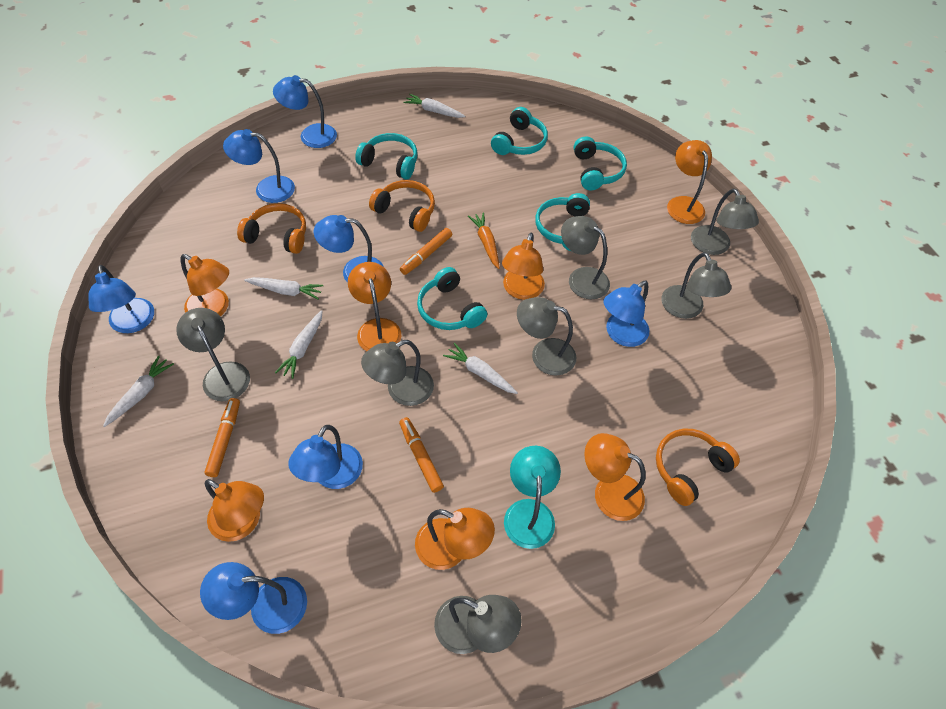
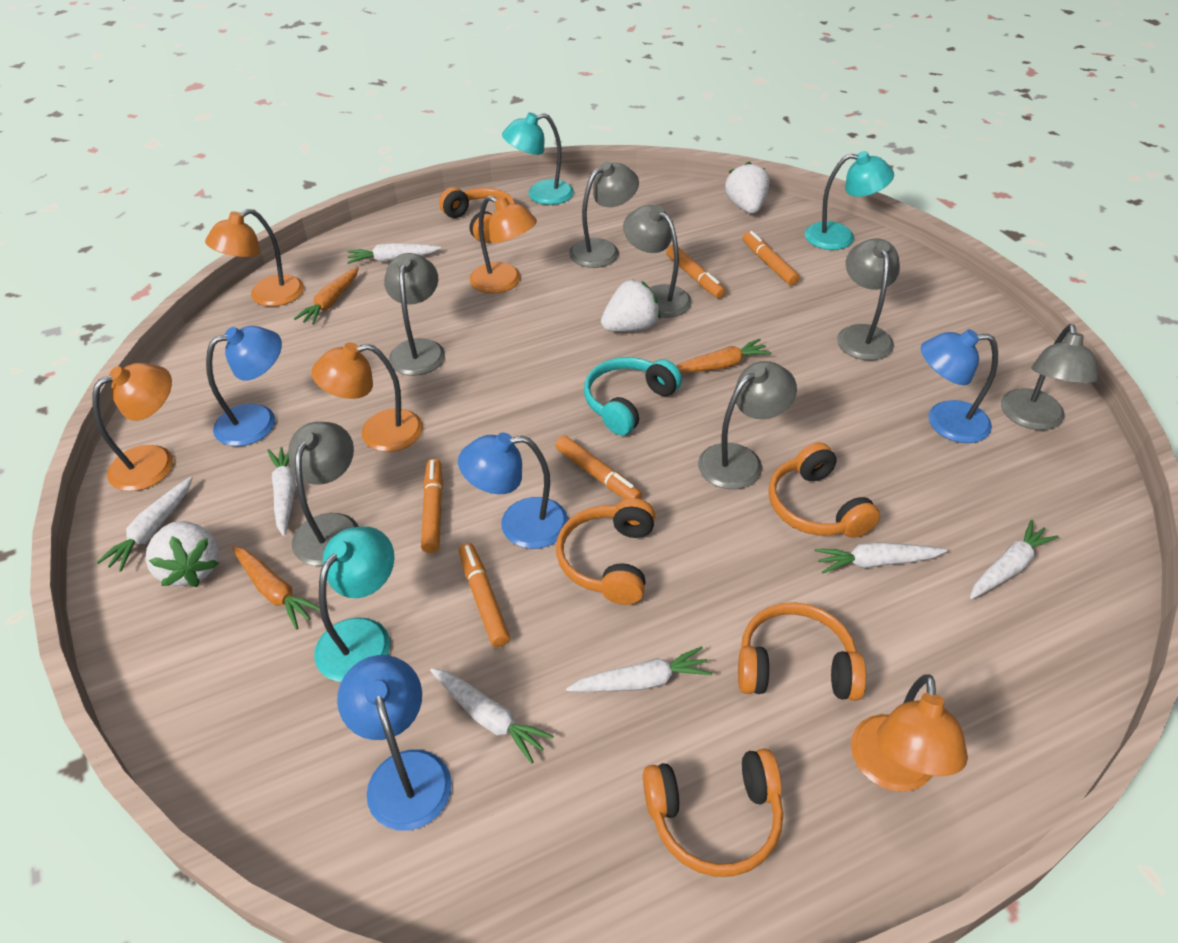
blue lamp: [88,265,154,333] [200,562,307,634] [223,129,295,203] [273,75,337,148] [288,425,363,489] [314,215,384,283] [603,280,649,347] = 7 -> [206,326,282,446] [337,655,452,831] [458,433,568,549] [921,329,998,443] = 4
orange carrot: [468,212,500,269] = 1 -> [232,546,320,630] [294,267,359,325] [676,339,772,373] = 3
orange headphones: [237,203,306,254] [369,180,435,232] [656,429,740,506] = 3 -> [439,187,516,243] [556,498,655,605] [643,749,783,877] [738,602,866,701] [768,442,880,538] = 5
orange lamp: [181,254,229,317] [205,479,264,542] [348,262,401,351] [415,508,495,570] [502,232,545,300] [584,433,646,521] [667,140,712,224] = 7 -> [93,363,173,491] [205,209,304,307] [311,343,423,452] [470,196,537,294] [851,674,968,792] = 5
orange marker: [204,398,240,477] [399,417,444,493] [400,228,452,275] = 3 -> [421,459,443,553] [459,543,510,647] [555,435,642,499] [666,245,725,298] [743,231,800,286] = 5
turquoise headphones: [355,133,418,179] [417,267,487,330] [491,107,548,155] [535,193,590,251] [574,136,627,190] = 5 -> [584,357,682,436] = 1
turquoise lamp: [504,446,561,549] = 1 -> [314,526,394,682] [502,112,574,205] [805,151,894,250] = 3
white carrot: [103,355,174,427] [244,277,323,299] [275,310,323,379] [404,94,465,118] [443,343,518,394] = 5 -> [97,477,193,572] [267,447,296,536] [347,243,441,264] [430,668,554,764] [566,646,712,692] [815,542,947,573] [970,520,1059,599] = 7
white strawberry: none = 0 -> [145,521,219,587] [601,279,661,332] [725,162,770,214] = 3

